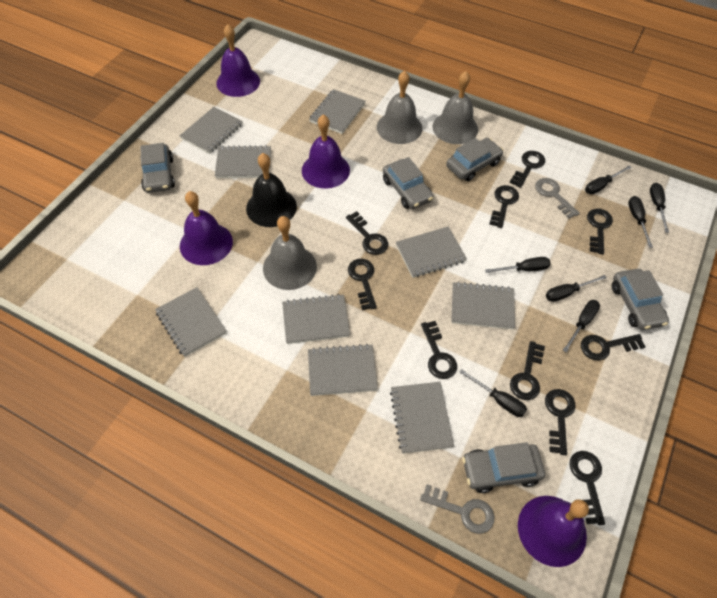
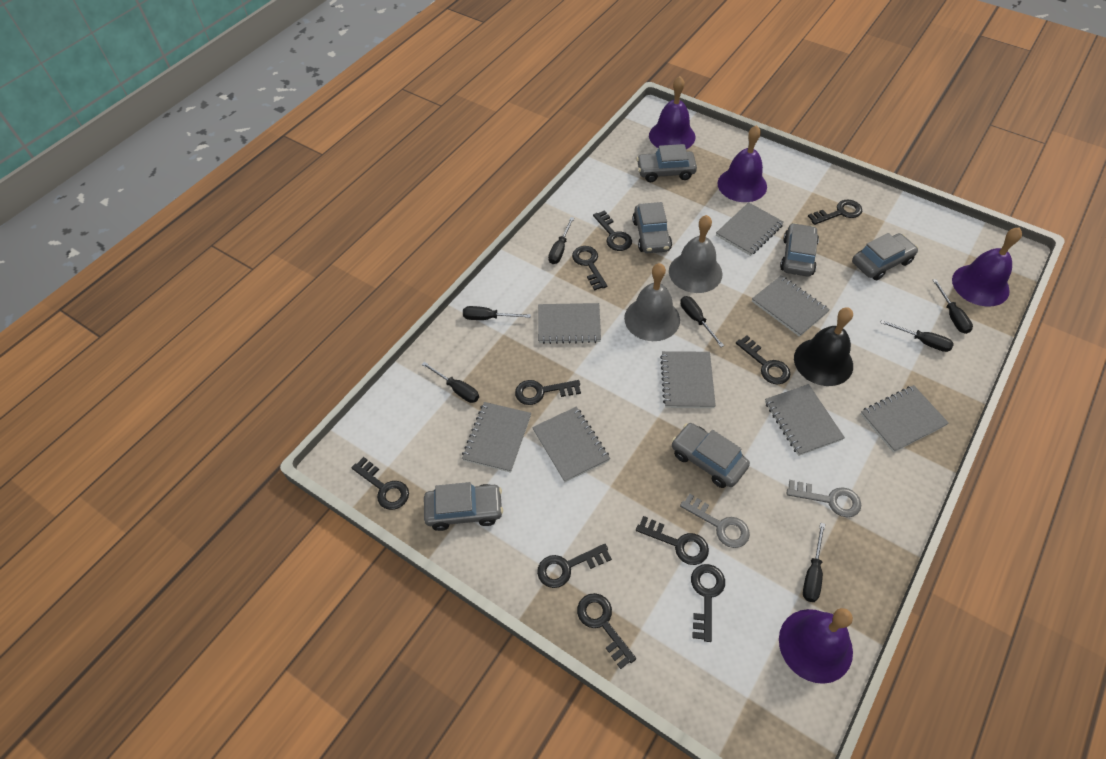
grey bell: [263,216,317,290] [377,71,422,144] [432,71,478,144] = 3 -> [624,263,680,341] [669,215,723,293] = 2
grey car: [140,143,175,193] [383,157,433,209] [446,138,503,181] [462,442,545,493] [612,269,669,330] = 5 -> [424,482,503,531] [632,202,672,253] [637,144,697,182] [672,423,750,488] [780,223,819,276] [852,233,918,280] = 6
grey notebook: [155,287,227,357] [180,107,243,154] [215,145,271,178] [282,294,350,344] [308,344,378,396] [309,89,366,134] [390,382,454,454] [396,226,467,278] [451,282,515,329] = 9 -> [462,402,531,473] [532,407,610,482] [538,303,601,344] [660,351,716,408] [716,202,784,256] [752,275,830,337] [765,384,845,456] [861,385,949,453] = 8

